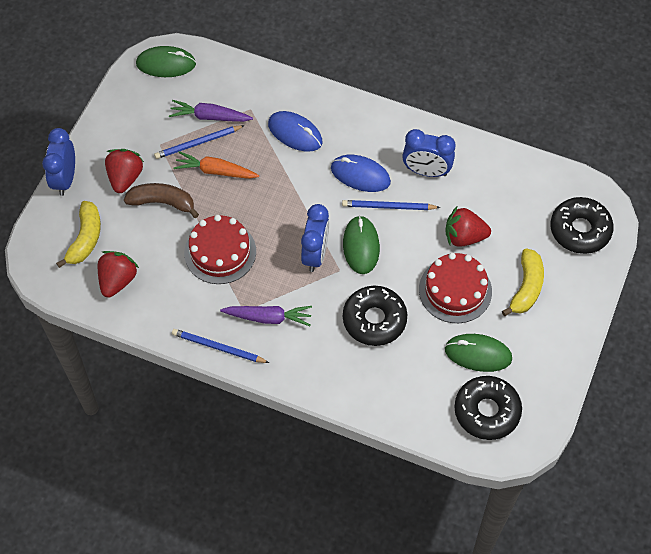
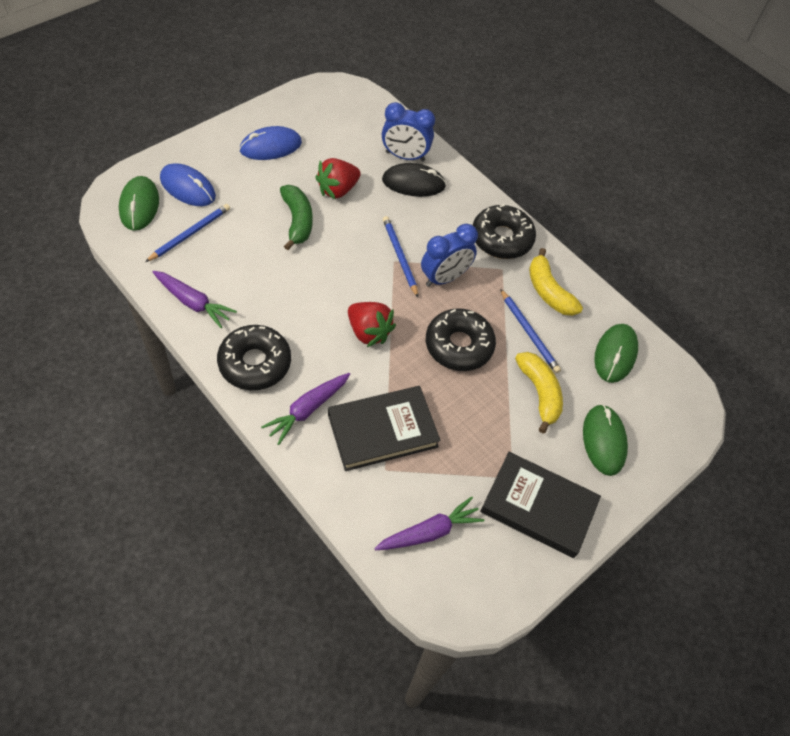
black book: none = 0 -> [328,386,441,471] [480,452,601,558] = 2
black mouse: none = 0 -> [382,163,446,197] = 1
blue clock: [42,128,75,196] [301,204,329,272] [402,129,456,177] = 3 -> [382,102,435,161] [421,224,478,287] = 2
brown banana: [124,183,199,218] = 1 -> none = 0
green banana: none = 0 -> [280,185,313,250] = 1
orange carrot: [174,151,259,179] = 1 -> none = 0
purple carrot: [169,100,253,122] [220,306,312,326] = 2 -> [152,271,237,328] [261,373,350,445] [374,496,484,550] = 3
red cake: [184,215,256,284] [419,253,492,323] = 2 -> none = 0
red strawberry: [98,251,139,298] [105,149,144,193] [446,207,491,247] = 3 -> [315,158,361,199] [348,302,396,347] = 2

